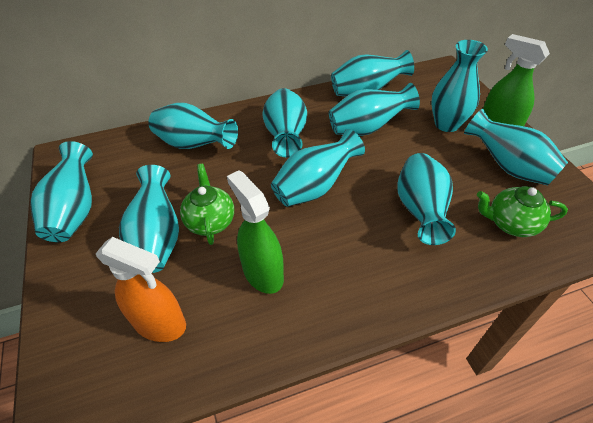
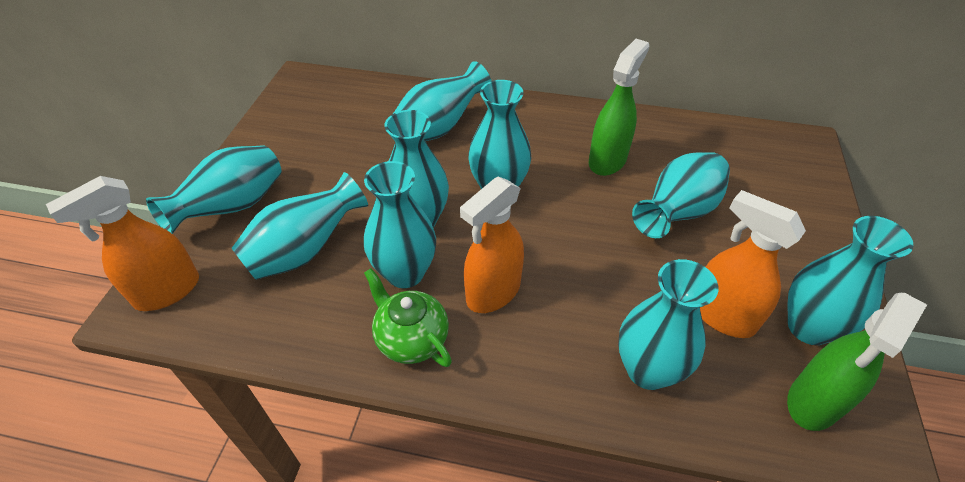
green teapot: [180,164,234,245] [477,186,568,237] = 2 -> [364,268,452,367] = 1
orange spray bottle: [96,237,186,342] = 1 -> [46,176,199,311] [460,177,524,313] [700,190,806,338] = 3
turquoise vase: [30,141,93,242] [119,165,179,273] [148,103,238,149] [262,88,307,157] [271,129,365,207] [329,83,420,136] [331,50,414,96] [398,153,456,245] [431,40,488,132] [464,109,568,185] = 10 -> [146,145,281,234] [232,172,368,280] [364,161,436,288] [384,110,449,227] [393,61,491,141] [468,80,532,189] [618,259,718,390] [632,152,730,238] [787,216,913,345] = 9

